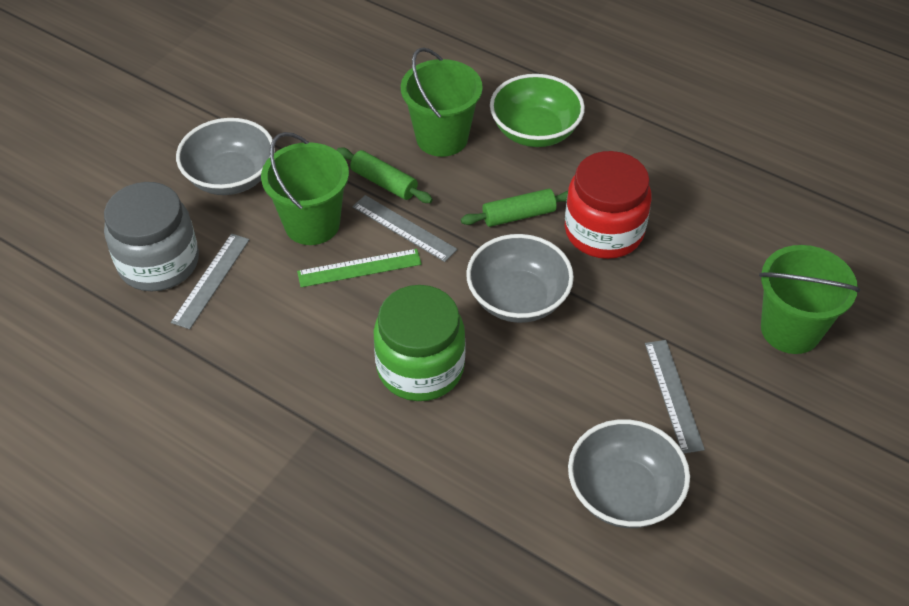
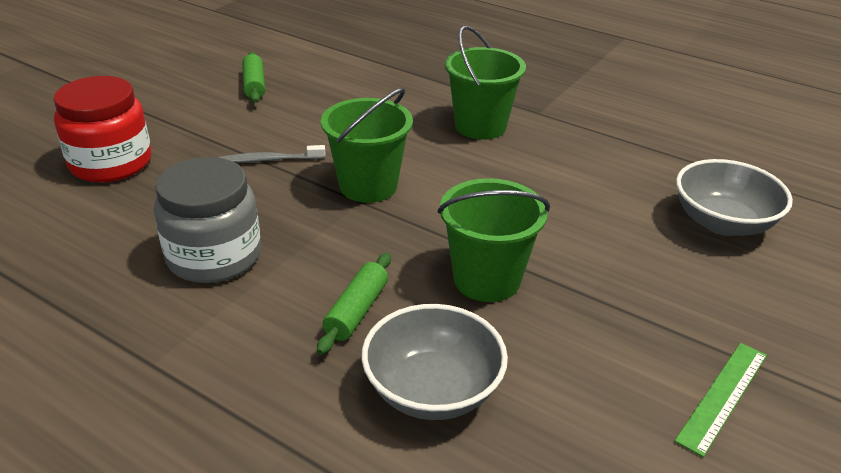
green bowl: [490,74,585,147] = 1 -> none = 0
green jar: [374,285,465,401] = 1 -> none = 0
grey bowl: [176,118,275,195] [466,234,574,323] [568,419,690,528] = 3 -> [362,304,508,420] [676,159,793,236] = 2
grey ruler: [171,233,249,329] [352,195,457,262] [645,340,705,454] = 3 -> none = 0
grey toothbrush: none = 0 -> [219,145,326,163] = 1

